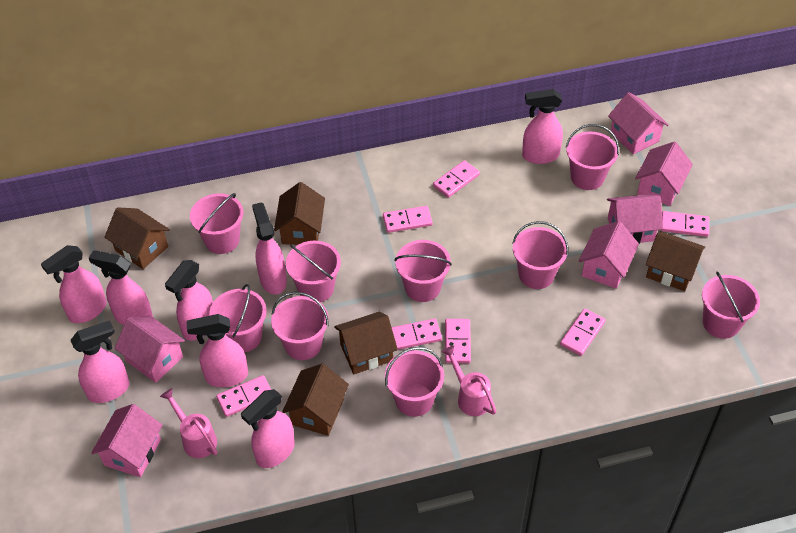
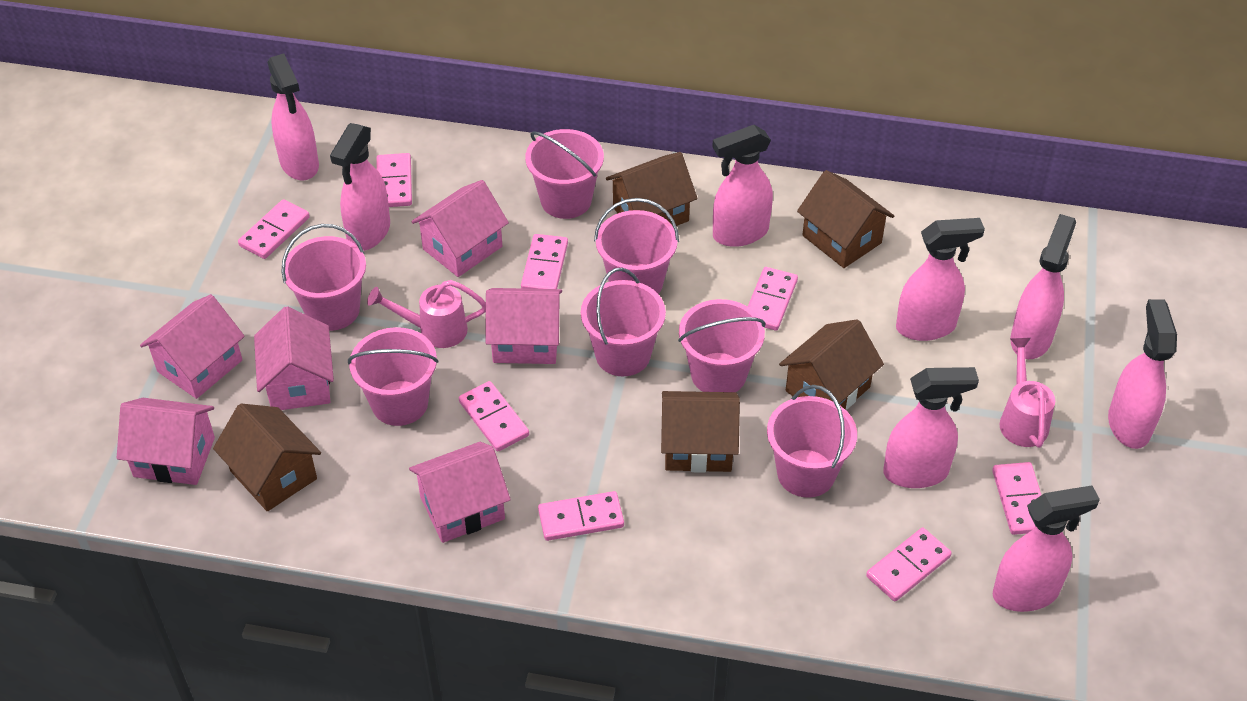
pink bucket: [190,193,243,254] [209,284,267,352] [271,292,329,360] [286,241,341,302] [385,347,444,417] [395,240,452,302] [513,221,569,289] [566,124,619,190] [702,271,760,339] = 9 -> [281,224,366,331] [348,327,439,426] [525,129,604,219] [581,268,666,376] [594,198,679,294] [678,299,766,392] [767,385,857,498] = 7
pink domino: [216,375,271,417] [383,206,432,233] [392,319,442,350] [433,160,480,198] [445,319,471,363] [560,309,605,356] [661,211,709,237] = 7 -> [238,199,310,259] [376,153,412,207] [459,381,529,452] [521,234,568,289] [538,491,624,541] [748,267,798,331] [866,528,952,601] [992,462,1041,535] = 8

